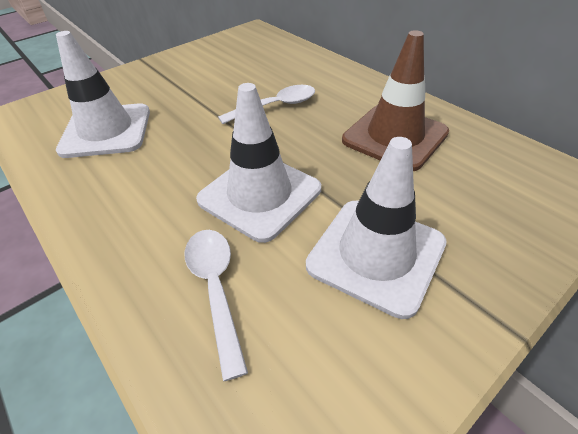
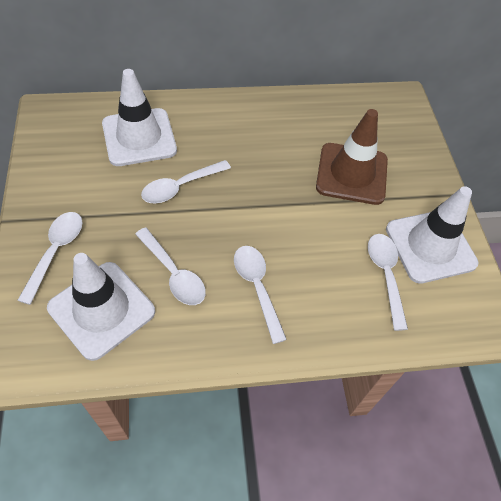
white spoon: [185,230,248,381] [218,85,315,124] = 2 -> [17,212,83,305] [135,227,206,305] [141,160,231,203] [234,246,287,344] [368,234,408,331] = 5

